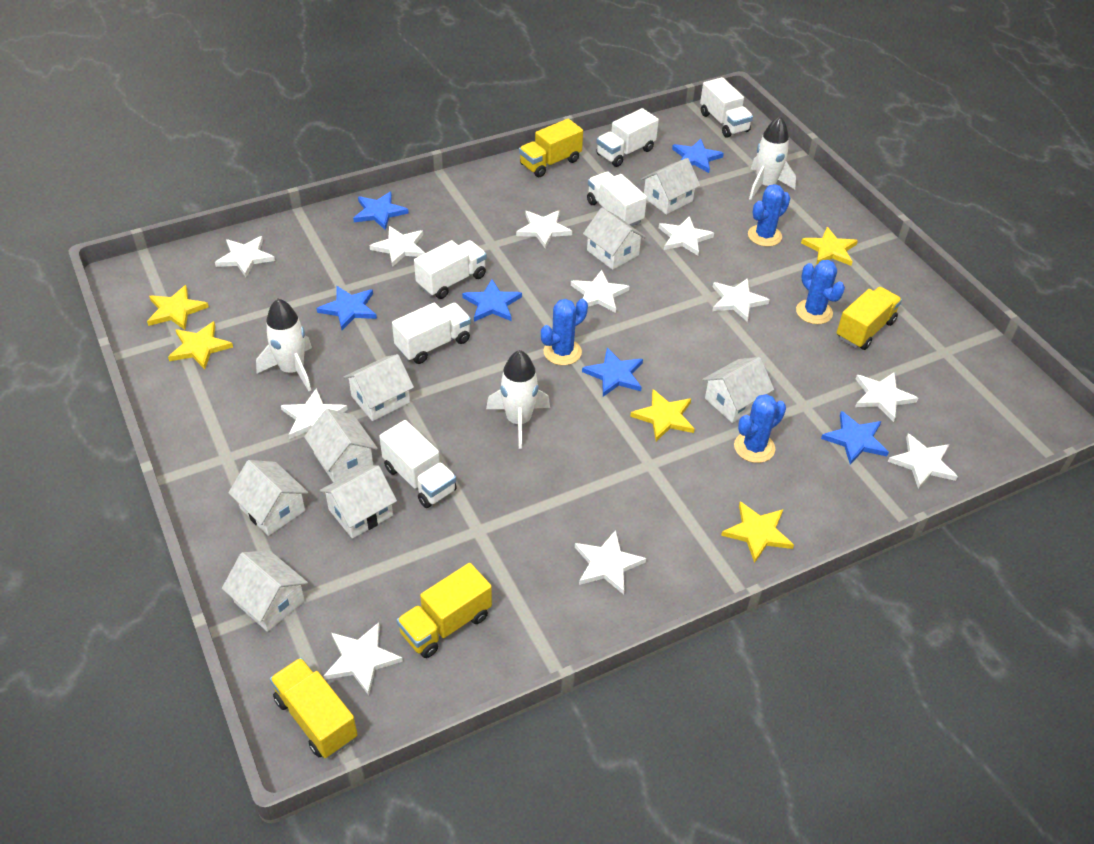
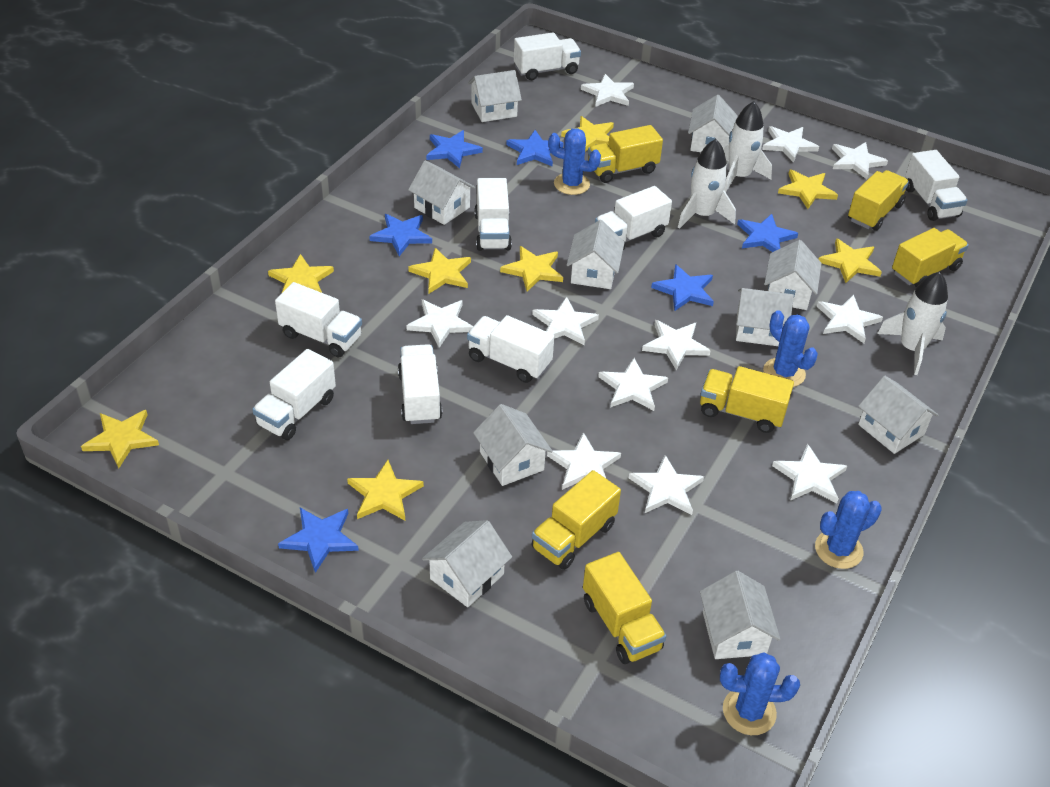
white house: [222,550,308,632] [228,460,308,536] [304,409,378,483] [320,465,397,539] [344,354,414,421] [583,208,646,270] [641,158,700,215] [702,357,774,423] = 8 -> [408,160,476,225] [422,520,512,607] [468,70,522,122] [473,404,553,486] [567,220,625,289] [688,95,738,152] [700,571,780,659] [736,288,794,346] [765,240,822,310] [858,376,939,454] = 10
white truck: [379,420,457,508] [392,303,471,364] [414,240,487,299] [587,172,647,226] [596,108,659,167] [700,77,753,138] = 6 -> [252,349,336,440] [275,282,362,357] [398,344,442,424] [467,315,554,383] [474,178,512,251] [514,32,581,80] [595,186,672,250] [905,150,967,221] = 8
yellow star: [147,285,209,330] [168,321,233,369] [630,389,695,441] [721,502,794,563] [801,227,858,266] = 5 -> [81,410,159,468] [268,254,334,293] [347,460,424,520] [408,248,471,294] [500,246,563,292] [561,116,614,152] [778,169,838,209] [818,238,882,283] = 8
yellow truck: [270,658,358,758] [397,563,492,658] [519,119,583,177] [836,287,902,350] = 4 -> [531,470,621,570] [583,552,666,664] [588,125,663,183] [700,366,794,433] [848,170,909,231] [892,228,969,287] = 6

